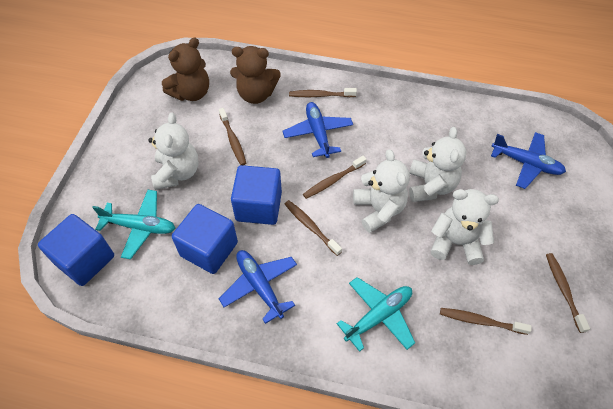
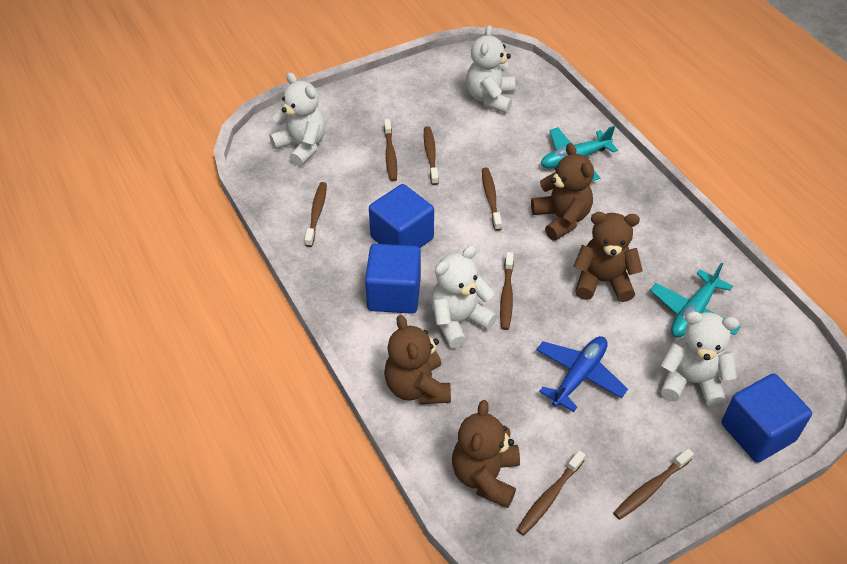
blue plane: [219,250,297,324] [283,102,353,158] [491,132,566,189] = 3 -> [536,336,628,412] = 1
brown teddy bear: [162,38,209,101] [230,46,281,104] = 2 -> [384,315,451,404] [452,400,520,508] [531,143,594,241] [573,212,643,302] = 4
brown toothbrush: [219,108,246,165] [285,200,342,256] [289,88,357,97] [303,156,367,199] [440,308,531,335] [546,253,590,333] = 6 -> [305,182,327,247] [384,119,397,181] [424,126,439,185] [482,168,502,231] [500,252,514,330] [517,450,585,536] [613,448,694,520] = 7

